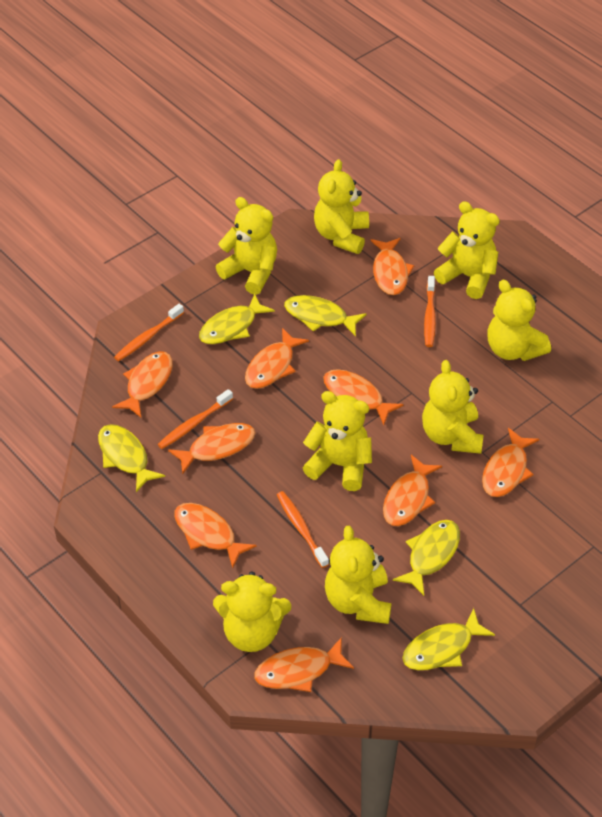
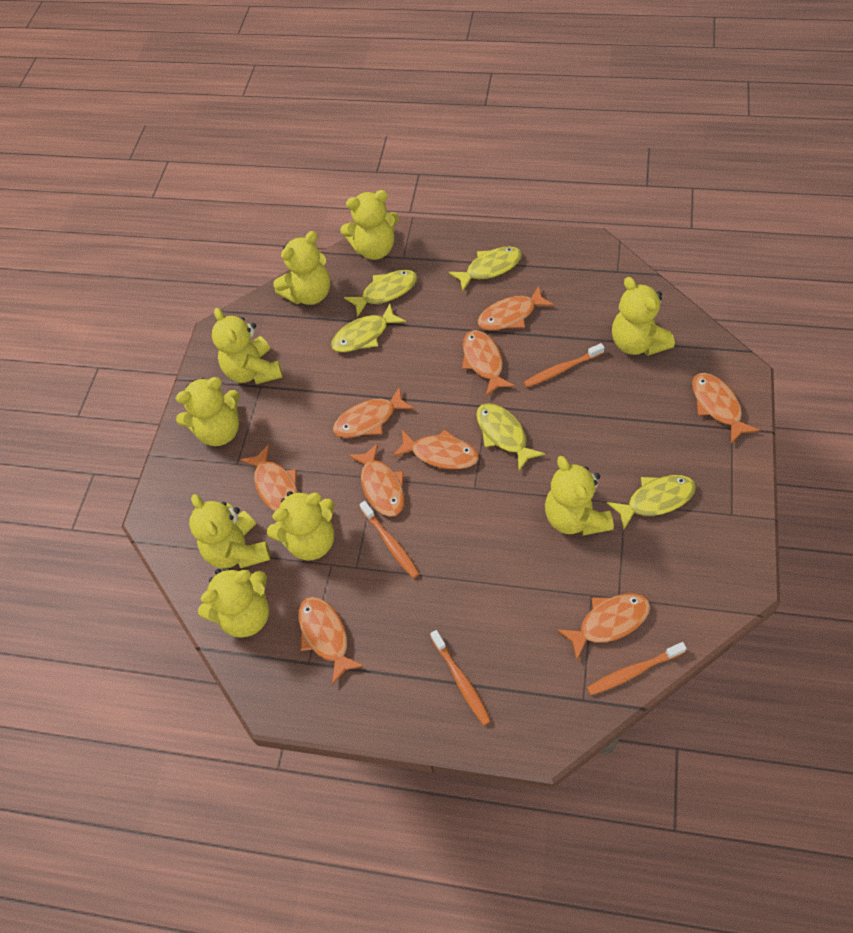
yellow teddy bear: [213,571,291,652] [216,197,277,295] [303,391,372,491] [314,159,369,254] [325,526,391,624] [422,360,483,454] [434,201,500,299] [488,280,551,361] = 8 -> [176,377,240,446] [189,494,271,568] [198,568,269,638] [212,308,283,384] [267,491,335,561] [273,231,330,305] [340,190,399,260] [545,456,614,536] [612,277,675,356] = 9

